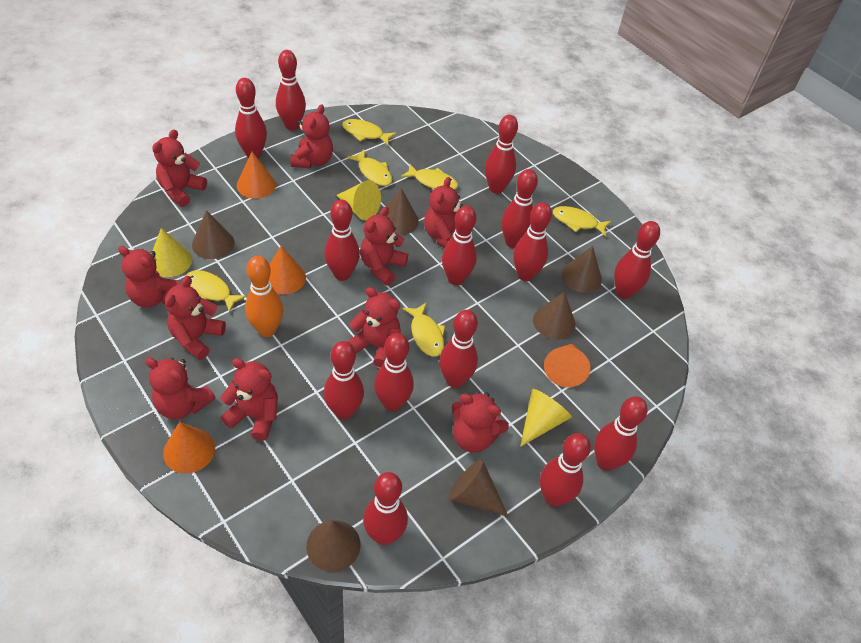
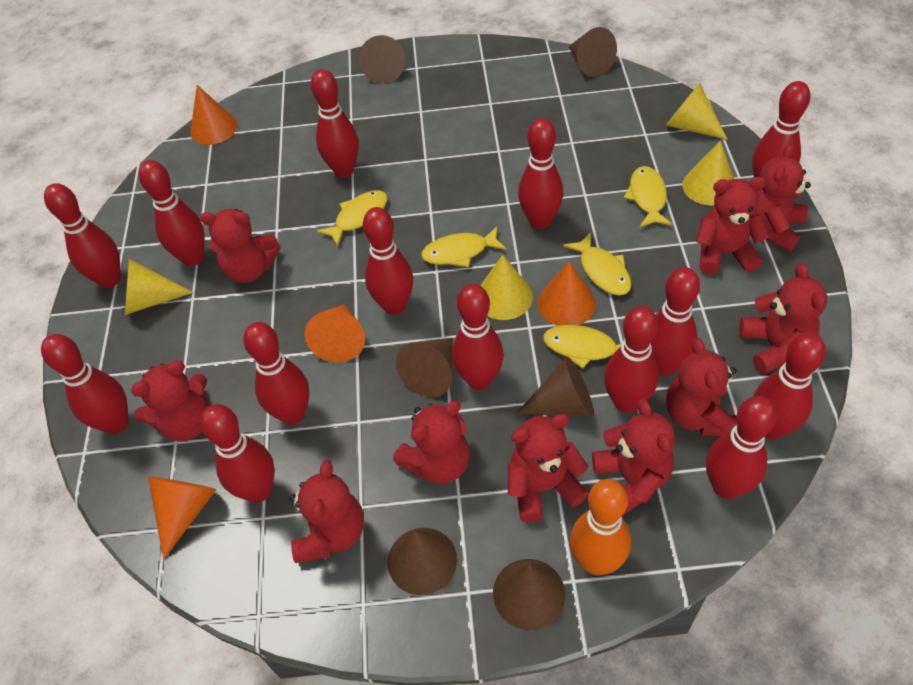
yellow cone: [152,228,192,277] [336,180,381,220] [520,389,572,447] = 3 -> [125,259,193,315] [480,255,533,320] [666,83,728,140] [682,140,734,206] = 4
yellow fish: [186,270,247,313] [342,119,397,145] [347,150,392,186] [401,163,458,190] [403,302,445,357] [553,206,611,236] = 6 -> [317,190,388,246] [421,226,507,267] [543,325,621,369] [563,232,631,295] [624,166,672,227] = 5

